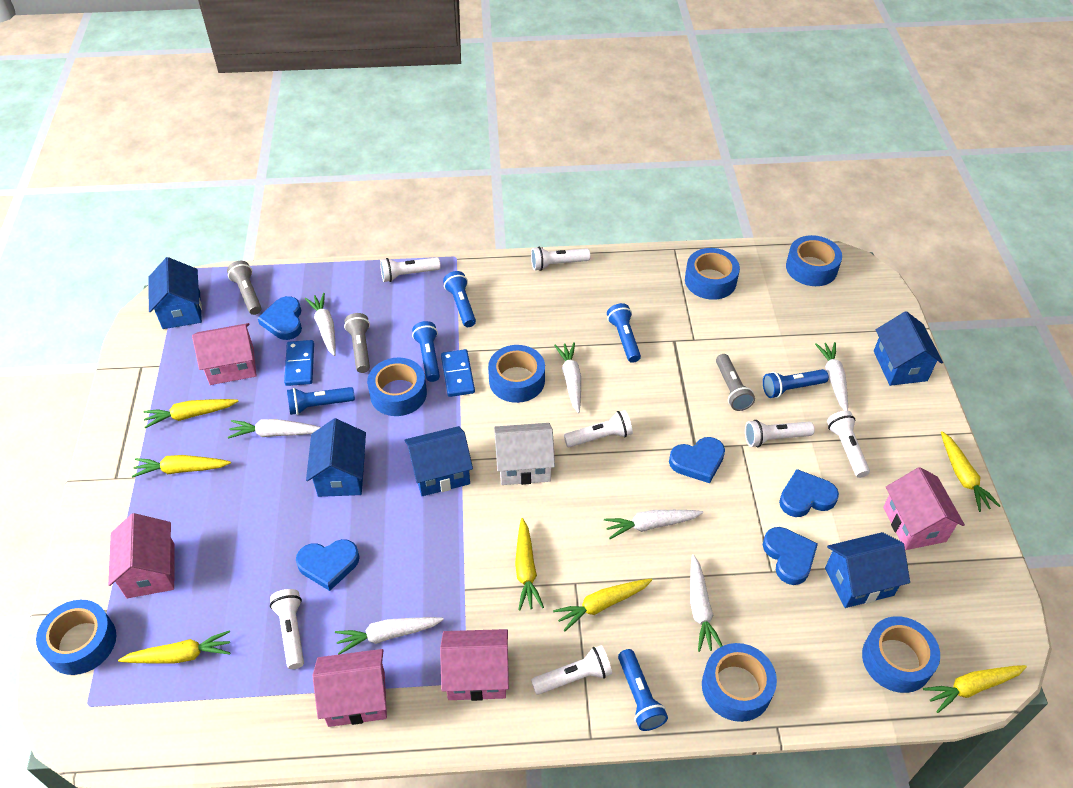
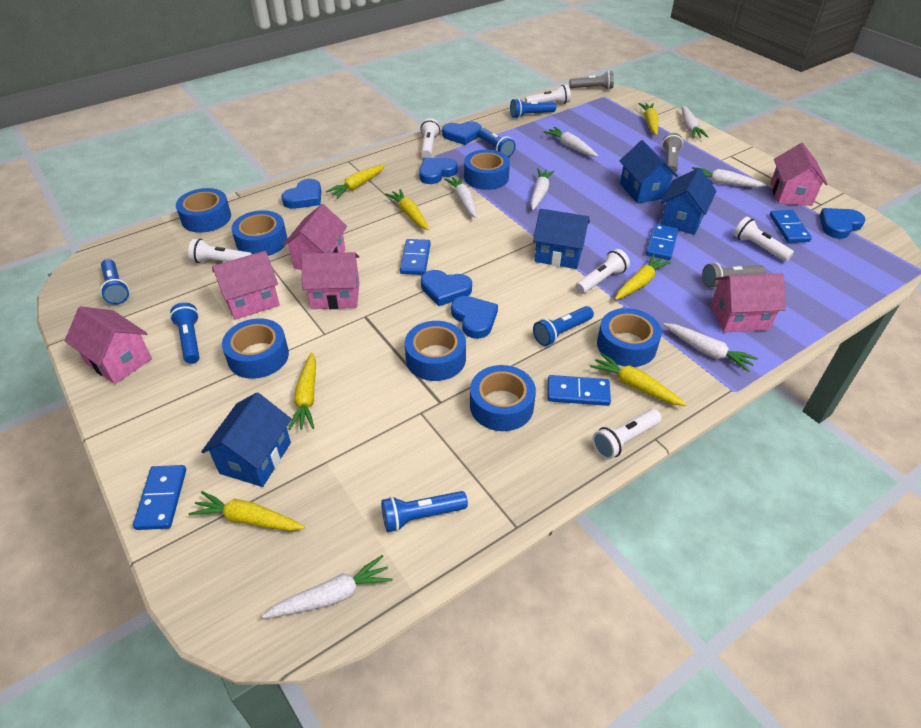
blue domino: [284,340,314,386] [441,349,475,397] = 2 -> [133,465,186,530] [400,239,431,275] [548,375,611,406] [646,224,678,260] [770,210,812,243] = 5
blue heart: [258,296,302,340] [296,539,360,591] [669,437,725,483] [763,527,818,585] [779,469,839,517] = 5 -> [281,179,321,209] [419,158,458,184] [421,270,472,306] [442,121,481,145] [451,296,498,339] [819,208,865,239] = 6
blue house: [148,257,202,329] [306,418,366,497] [405,426,473,496] [825,532,910,608] [874,311,943,386] = 5 -> [201,392,291,487] [533,209,590,269] [620,140,678,204] [660,168,716,235] = 4
pink house: [108,513,175,598] [192,323,257,385] [313,649,387,727] [440,629,509,701] [883,467,965,550] = 5 -> [64,306,152,384] [212,251,280,320] [283,204,347,270] [301,252,360,309] [710,273,786,332] [770,143,828,206] = 6
white flashlight: [270,589,304,669] [380,257,441,282] [531,247,591,271] [531,645,612,695] [564,410,633,447] [745,420,815,447] [827,411,870,478] = 7 -> [188,239,252,263] [420,118,440,158] [525,85,571,104] [575,249,630,294] [592,409,662,459] [733,217,794,261] = 6
white house: [494,423,555,485] = 1 -> none = 0

